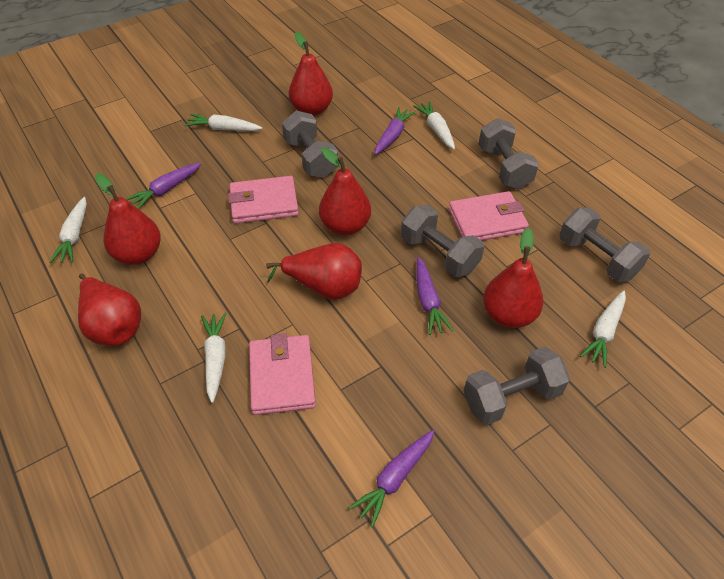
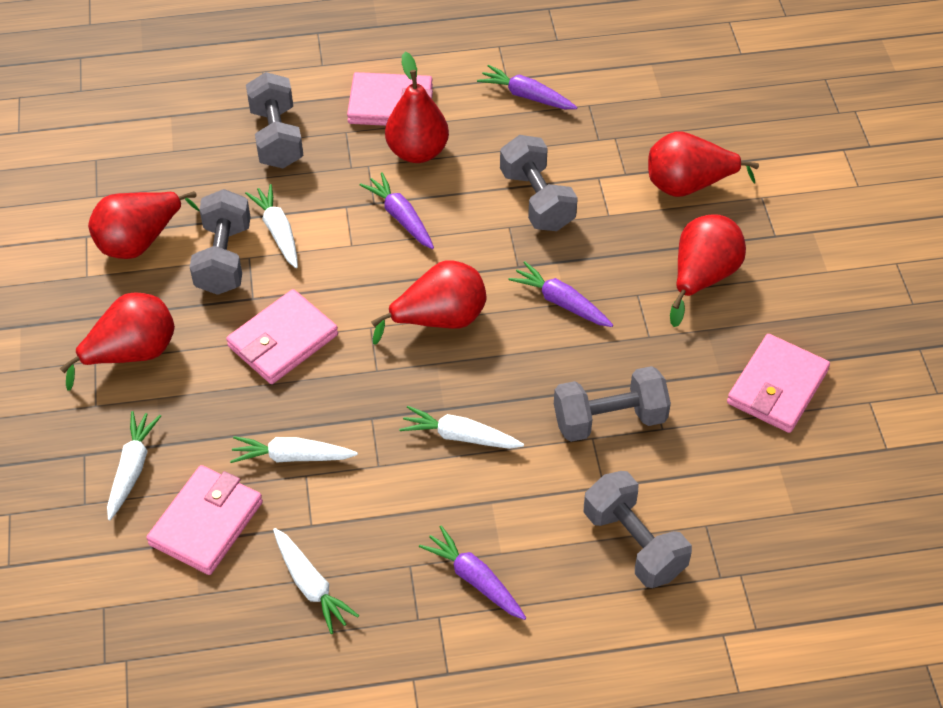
pink wallet: [228,176,299,224] [249,333,316,415] [449,191,529,241] = 3 -> [147,465,263,575] [226,289,338,384] [347,72,433,126] [727,334,830,433] = 4

